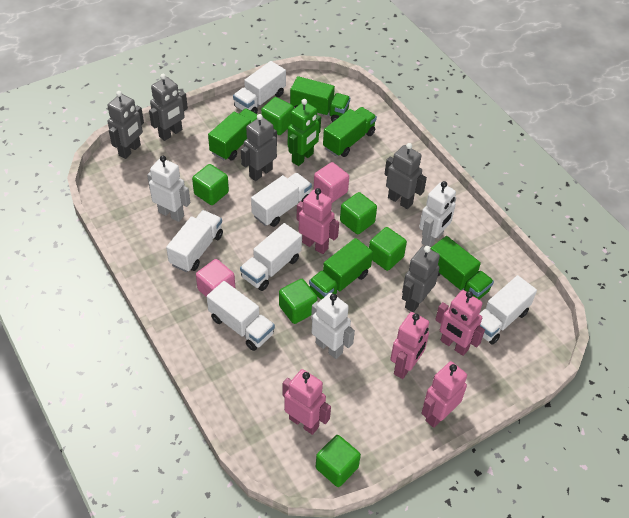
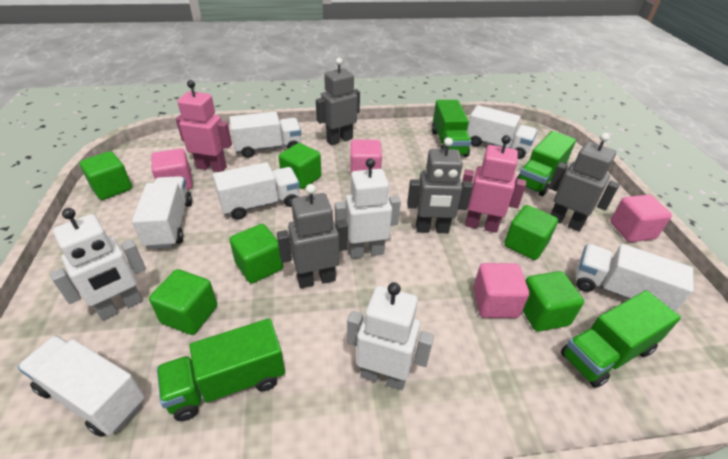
green robot: [288,99,321,166] = 1 -> none = 0
green truck: [208,109,258,161] [290,76,350,122] [309,238,373,300] [323,107,377,157] [431,236,494,299] = 5 -> [157,318,285,421] [432,100,471,157] [515,131,576,196] [561,290,681,388] = 4
grey robot: [108,91,144,159] [149,74,188,141] [241,114,277,181] [384,143,427,209] [402,246,440,312] = 5 -> [277,184,348,288] [316,58,360,145] [407,137,473,233] [549,133,620,232] = 4
pink cube: [196,259,235,297] [314,162,349,203] = 2 -> [151,148,193,190] [350,140,382,176] [473,263,529,318] [610,195,672,242] = 4
pink robot: [283,369,331,435] [297,188,339,254] [390,312,429,379] [421,361,467,428] [435,290,485,356] = 5 -> [176,80,232,172] [463,135,526,233] = 2

